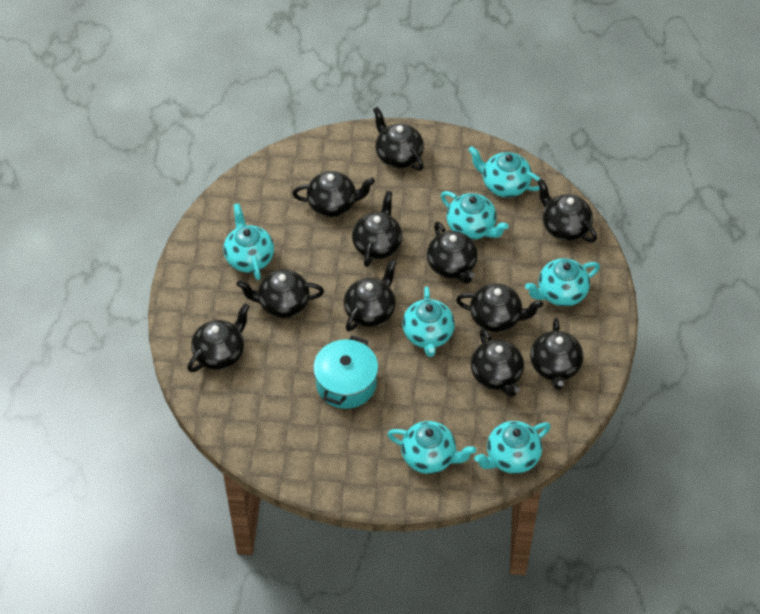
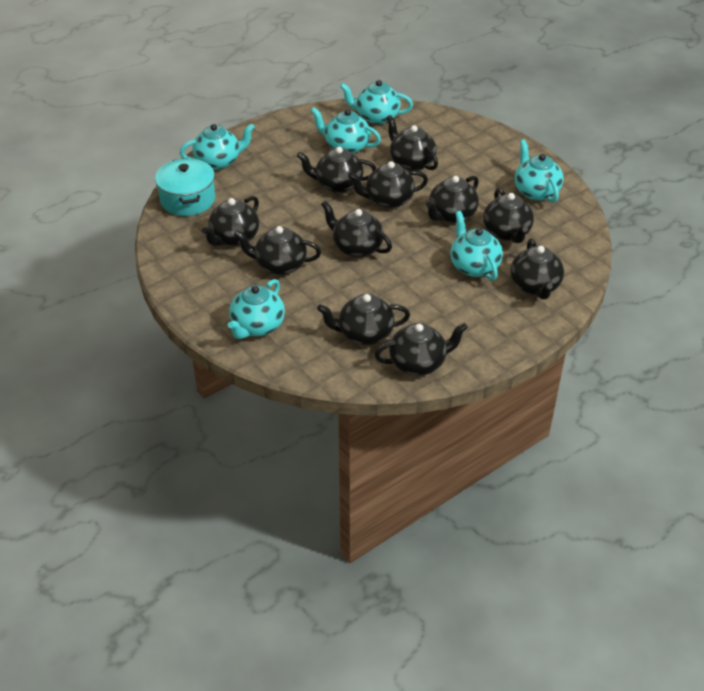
turquoise teapot: [223,203,274,280] [387,421,476,474] [402,286,455,357] [441,191,509,240] [468,146,540,198] [474,421,551,474] [525,258,600,307] = 7 -> [180,123,255,170] [228,279,285,339] [311,107,381,154] [340,80,413,124] [450,211,503,281] [515,139,564,203] = 6

